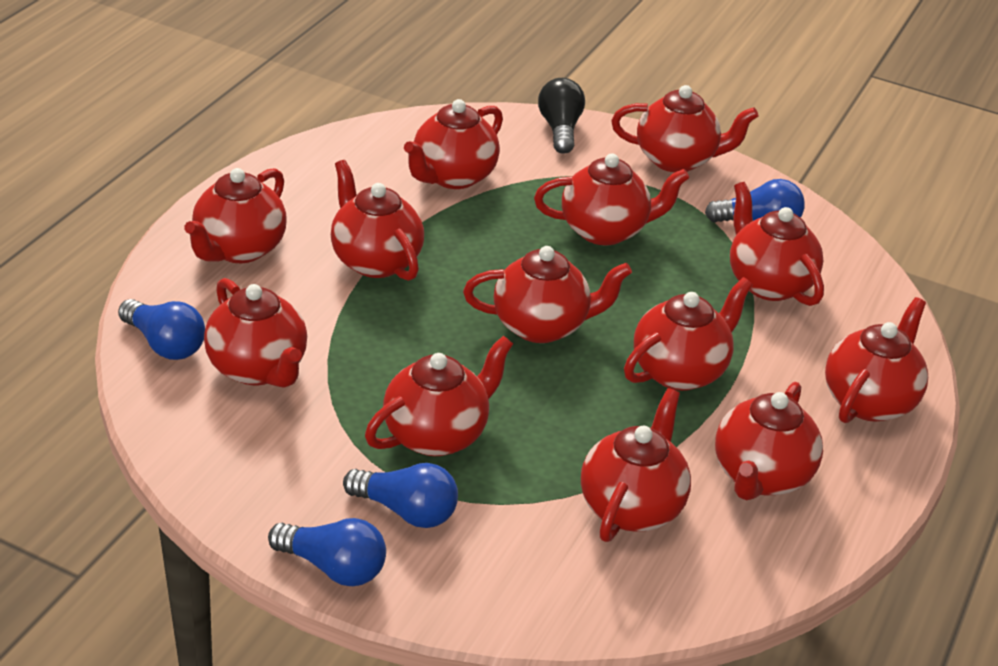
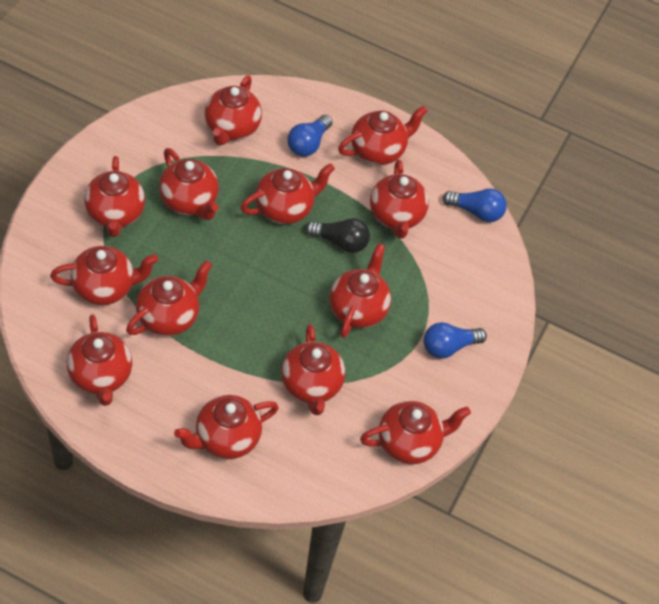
blue light bulb: [118,299,205,360] [268,518,386,586] [343,463,458,528] [705,179,805,223] = 4 -> [287,115,333,157] [423,322,487,359] [443,188,507,222] = 3

